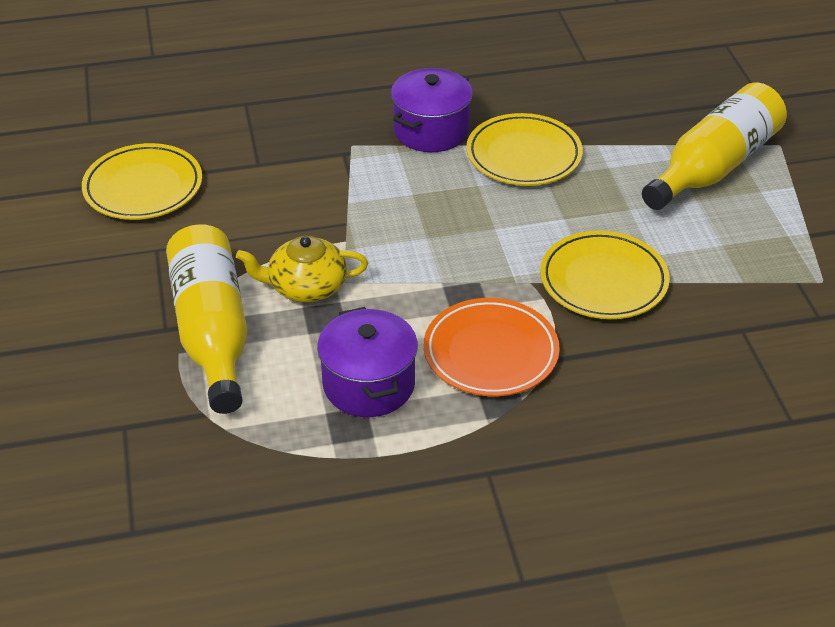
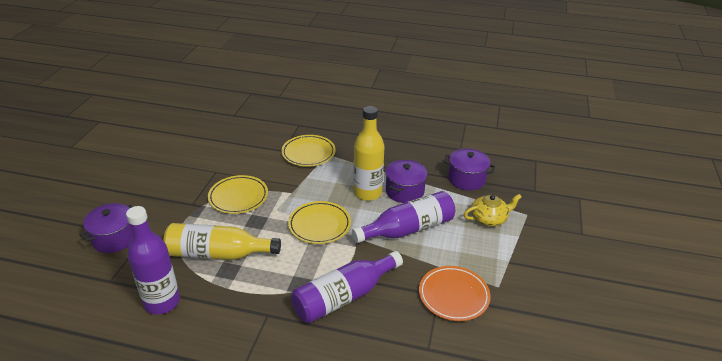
purple bottle: none = 0 -> [126,206,180,314] [291,251,403,323] [352,191,455,243] = 3
purple pot: [317,307,418,417] [391,68,473,152] = 2 -> [80,203,133,253] [385,160,427,203] [443,148,495,190] = 3

